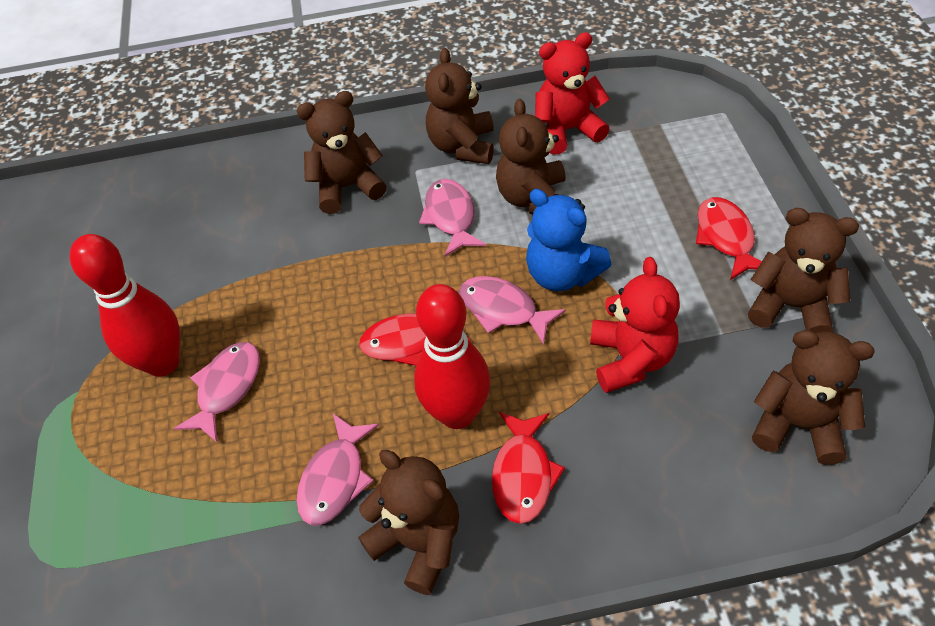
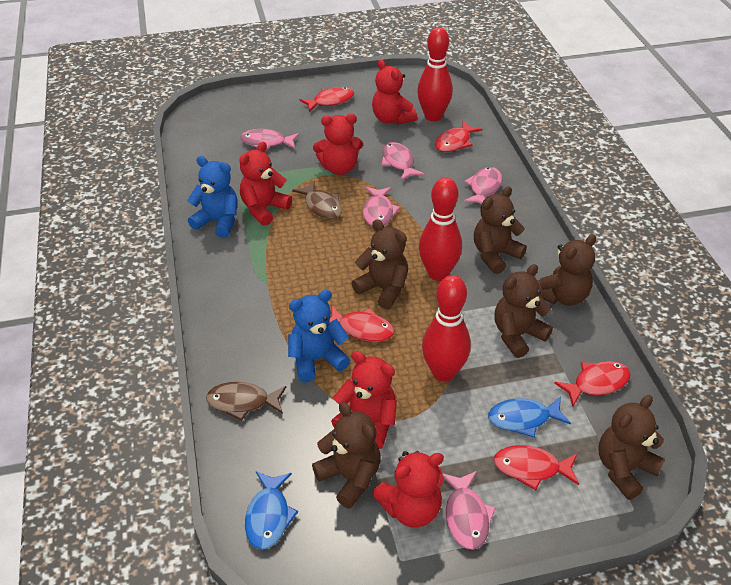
blue fish: none = 0 -> [245,471,298,550] [488,396,571,438] = 2
blue teddy bear: [526,189,612,291] = 1 -> [187,156,238,238] [288,290,350,382] = 2
brown fish: none = 0 -> [206,382,286,421] [292,181,342,220] = 2
pink fish: [174,342,260,443] [296,414,379,525] [419,179,486,256] [459,276,566,344] = 4 -> [240,129,299,150] [363,187,400,227] [381,142,425,181] [442,471,496,550] [463,167,502,204] = 5
red bowling pin: [70,234,180,377] [414,284,491,429] = 2 -> [417,27,453,121] [419,177,462,281] [422,275,471,382] = 3
red fish: [359,313,471,366] [492,412,565,524] [696,197,762,280] = 3 -> [299,87,354,112] [329,306,394,342] [435,120,483,152] [494,445,579,490] [554,361,631,407] = 5
red teddy bear: [535,32,610,155] [590,257,680,393] = 2 -> [239,142,292,226] [313,114,363,175] [331,351,397,449] [372,60,417,125] [372,451,444,528] = 5

